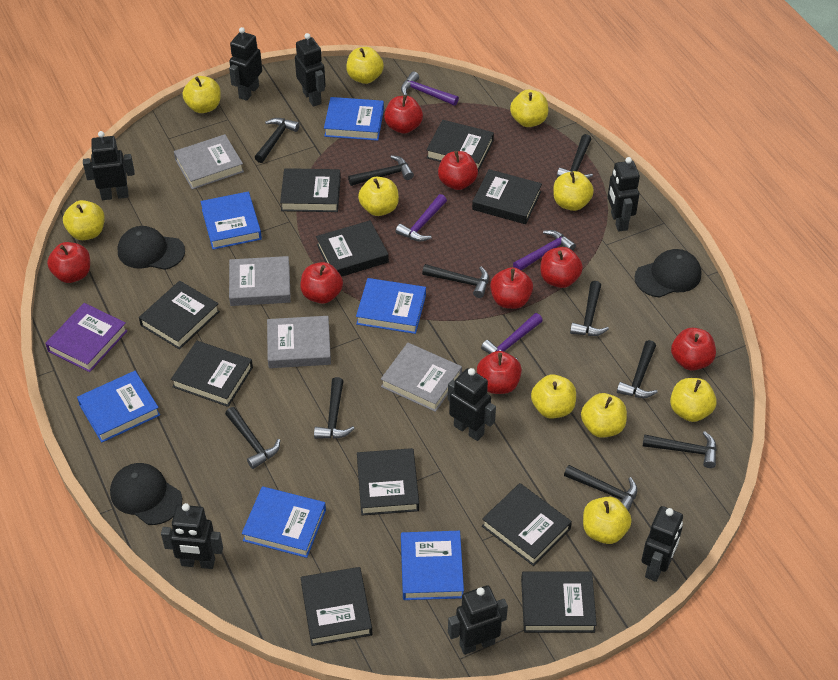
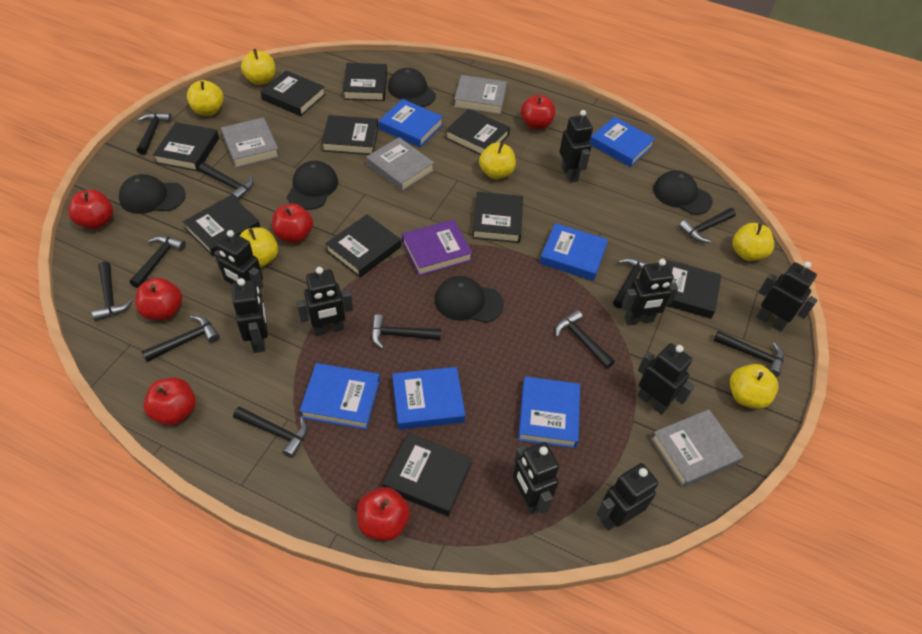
black cap: [110,463,182,525] [118,226,185,270] [634,249,701,297] = 3 -> [119,174,186,214] [287,161,338,210] [388,68,436,107] [435,276,504,323] [653,170,713,215] = 5
black hammer: [225,407,280,469] [255,118,300,163] [314,377,355,439] [348,155,414,186] [422,264,489,298] [557,134,593,179] [564,465,638,512] [570,281,609,336] [617,340,658,398] [643,431,717,468] = 10 -> [92,261,133,321] [130,236,186,288] [137,112,172,155] [141,316,220,362] [199,163,254,201] [233,406,308,458] [371,314,441,349] [555,310,615,369] [613,258,649,308] [679,208,736,243] [714,331,784,377] = 11
black robot: [83,131,135,200] [161,503,223,569] [229,27,262,101] [295,33,326,107] [448,368,496,441] [448,585,508,655] [608,157,640,232] [641,506,683,582] = 8 -> [214,230,263,296] [232,278,268,353] [297,267,353,336] [513,442,559,515] [560,110,593,183] [597,463,658,531] [622,259,678,325] [637,343,695,415] [756,261,817,332] = 9
purple hammer: [396,194,447,242] [401,71,459,106] [481,313,543,360] [513,230,576,271] = 4 -> none = 0
red apple: [47,242,90,283] [300,262,343,304] [384,95,423,134] [438,151,478,190] [477,351,522,394] [490,267,533,309] [541,247,583,288] [671,327,716,371] = 8 -> [68,190,113,229] [135,278,182,320] [143,378,196,425] [272,203,313,243] [357,487,410,541] [521,95,555,130] = 6
yellow apple: [63,200,105,240] [182,76,221,113] [346,47,384,84] [358,177,399,216] [510,90,548,127] [531,375,576,419] [553,171,594,211] [581,393,627,438] [583,497,632,544] [670,378,717,422] = 10 -> [187,80,224,116] [240,227,278,268] [241,49,275,85] [479,142,516,179] [730,364,778,409] [732,223,774,261] = 6

